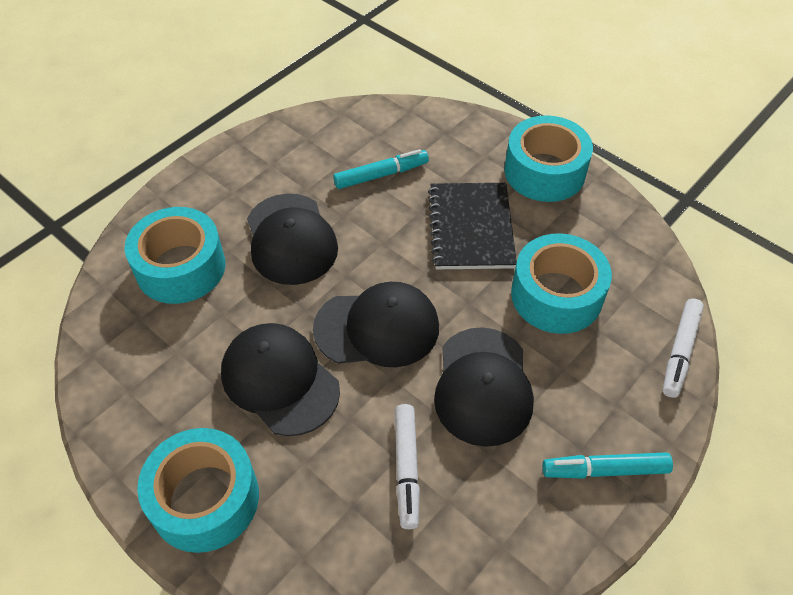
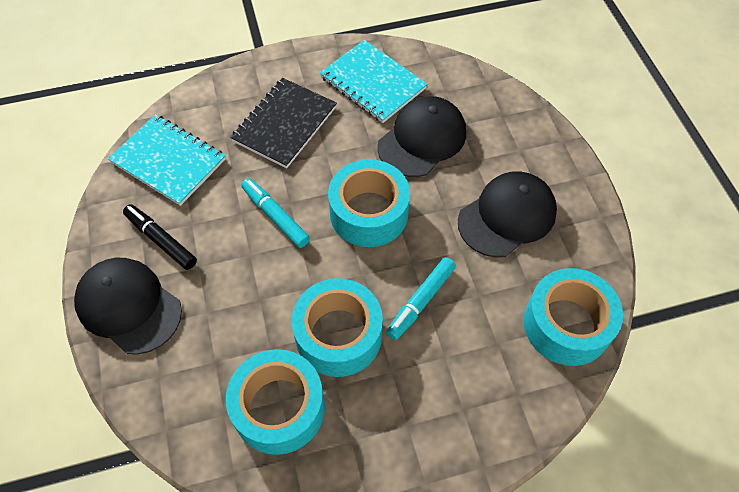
black cap: [221,323,340,436] [247,193,338,285] [313,282,439,367] [434,327,534,447] = 4 -> [74,258,182,355] [377,96,466,177] [458,172,557,258] = 3
black marker: none = 0 -> [123,204,197,270] = 1
turquoise notebook: none = 0 -> [108,114,226,206] [320,40,427,123] = 2
white marker: [395,404,420,529] [663,299,704,398] = 2 -> none = 0

